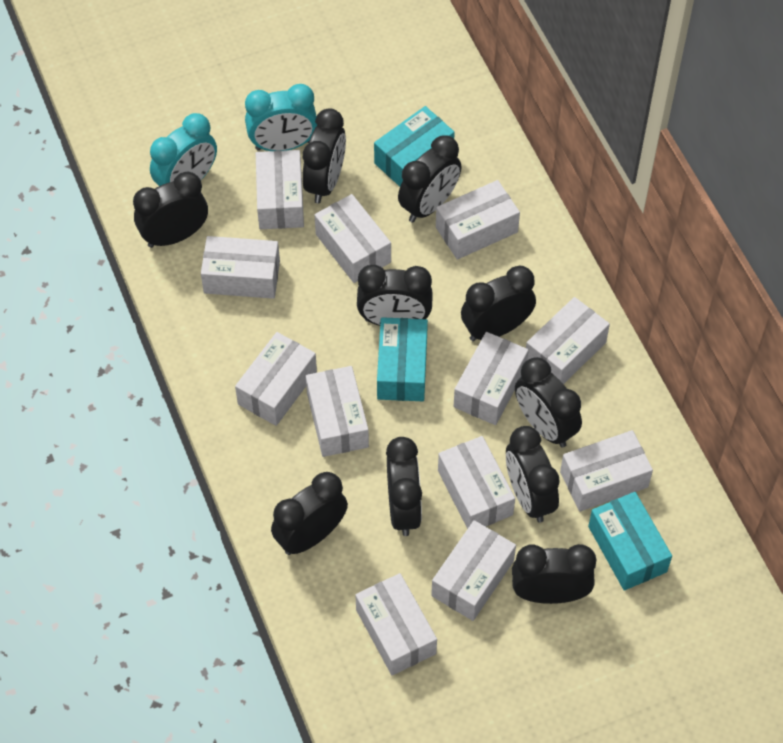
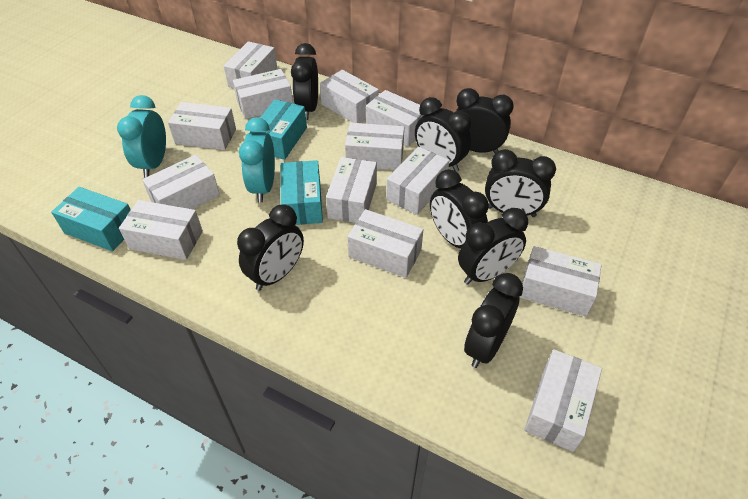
black clock: [133,171,208,248] [271,472,348,555] [302,108,346,204] [357,265,433,326] [386,437,422,536] [398,135,461,223] [461,266,536,341] [506,426,560,523] [512,544,596,604] [515,357,582,447] = 10 -> [237,204,304,291] [291,43,318,120] [415,97,471,172] [430,169,489,248] [456,88,514,153] [458,208,528,285] [464,273,523,368] [485,149,556,217] = 8
white box: [201,236,280,299] [235,332,317,426] [256,150,304,229] [306,366,369,457] [315,194,391,283] [355,573,437,675] [431,520,516,621] [436,180,520,260] [438,436,515,529] [453,332,529,425] [526,297,610,384] [560,430,653,512] = 12 -> [119,200,203,260] [142,155,220,209] [168,102,236,150] [224,41,277,88] [233,69,293,119] [320,70,379,123] [326,157,377,223] [345,123,404,170] [347,209,423,278] [366,90,424,147] [386,147,450,215] [519,246,602,317] [524,349,602,452] = 13

